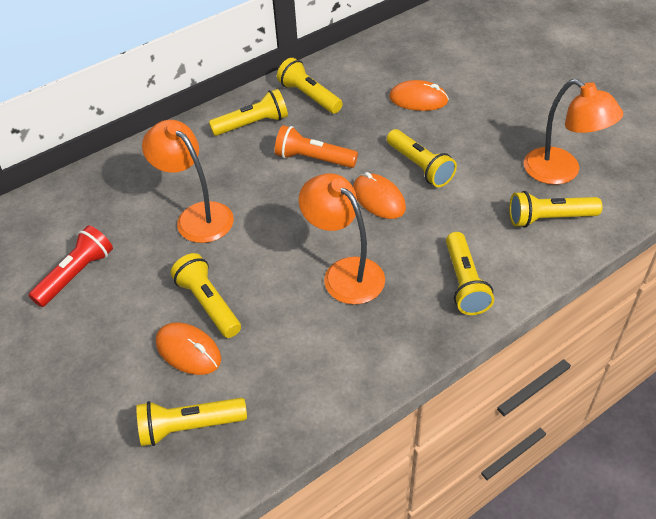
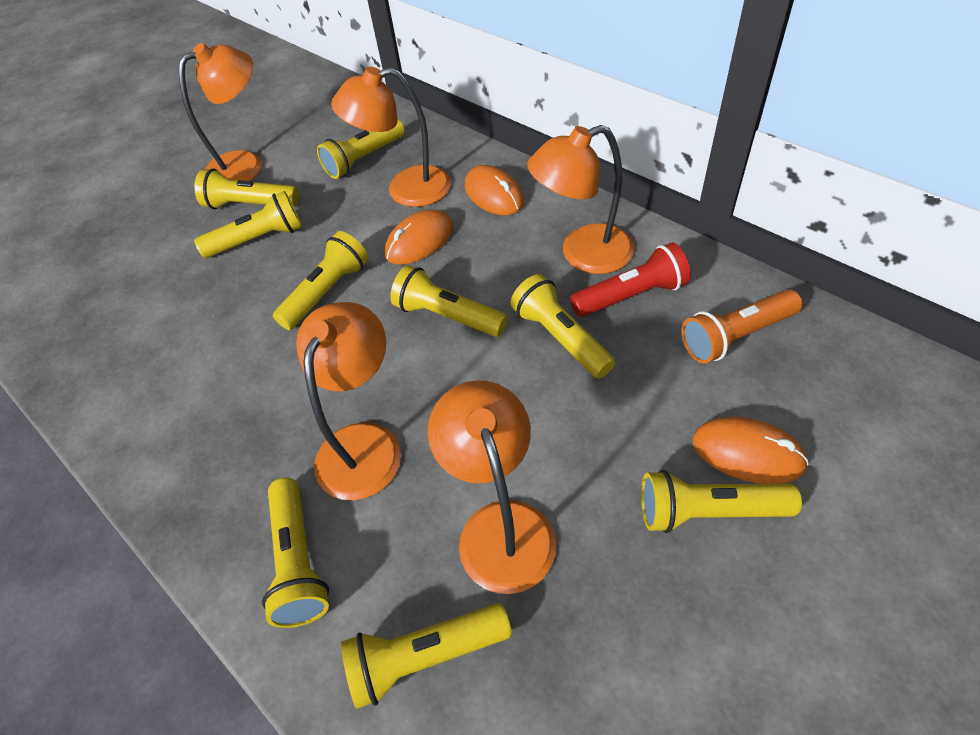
orange lamp: [142,120,234,243] [299,173,385,305] [524,79,623,185] = 3 -> [178,43,262,181] [296,302,401,500] [331,67,451,207] [428,380,556,594] [527,125,635,274] = 5
yellow flashlight: [136,398,247,446] [171,253,241,338] [209,89,288,136] [277,58,343,114] [387,129,457,187] [446,232,494,315] [509,191,602,228] = 7 -> [194,169,299,209] [194,191,302,258] [262,478,329,628] [273,231,369,330] [317,119,405,179] [341,603,512,709] [390,265,508,337] [510,274,615,379] [641,470,802,533] = 9

